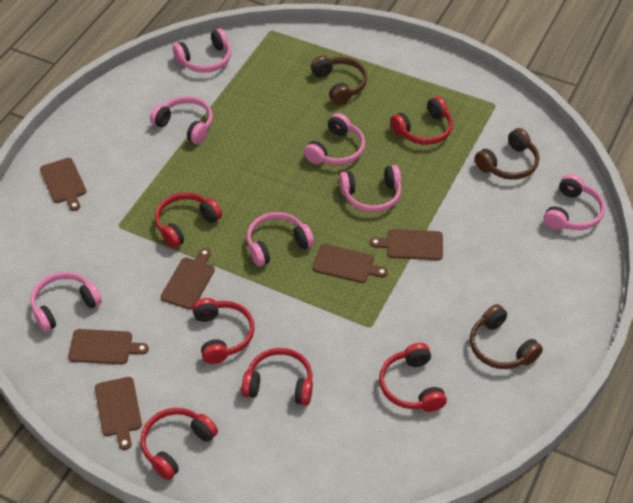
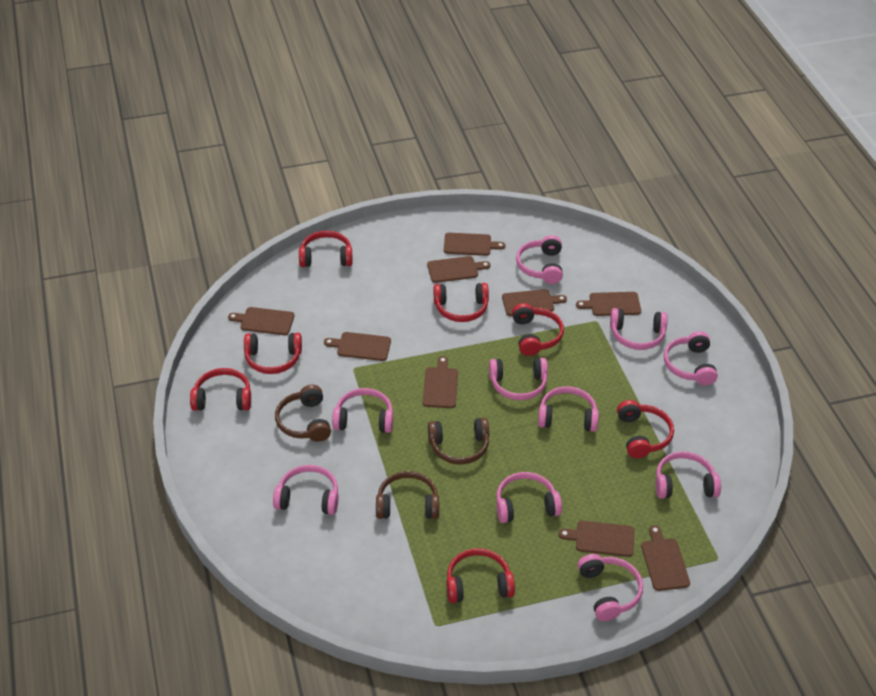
brown cutting board: [40,158,86,211] [68,329,149,365] [95,377,142,450] [161,248,215,310] [312,244,388,283] [370,229,443,260] = 6 -> [228,307,294,335] [324,332,391,361] [423,356,458,408] [427,256,490,283] [444,233,505,256] [502,289,567,316] [558,521,634,557] [576,292,641,316] [641,525,690,591] = 9
pink headphones: [30,272,102,332] [150,96,213,144] [173,29,231,73] [247,212,314,267] [304,113,365,165] [339,165,401,212] [543,174,605,230] = 7 -> [273,465,338,515] [332,388,393,433] [489,358,548,400] [496,472,562,523] [516,235,563,284] [538,386,599,432] [577,554,643,621] [610,308,668,350] [655,451,721,499] [664,331,718,385] = 10
red headphones: [140,408,218,480] [155,192,222,248] [192,298,255,364] [241,348,313,406] [379,343,447,412] [390,96,453,145] = 6 -> [190,368,251,411] [244,333,302,374] [299,231,352,267] [434,283,489,322] [446,548,515,603] [512,303,564,356] [617,400,674,458] = 7

